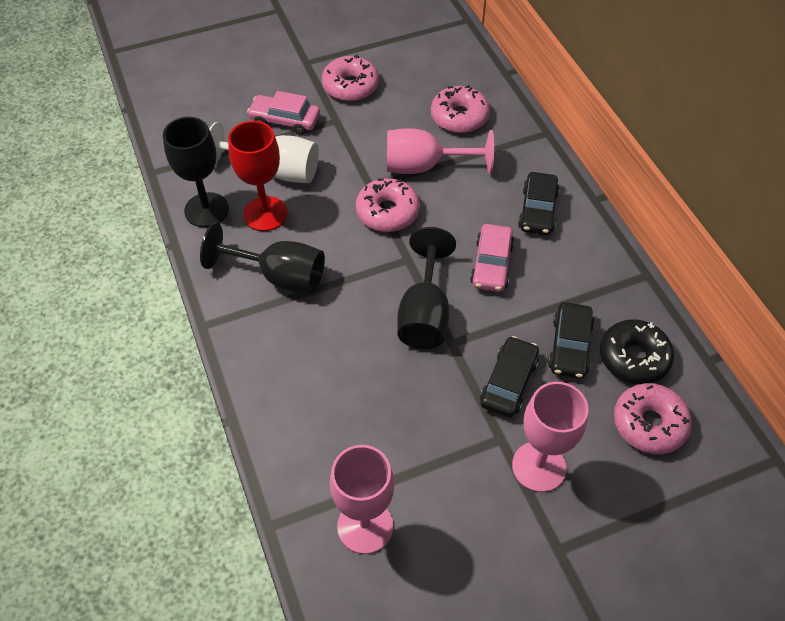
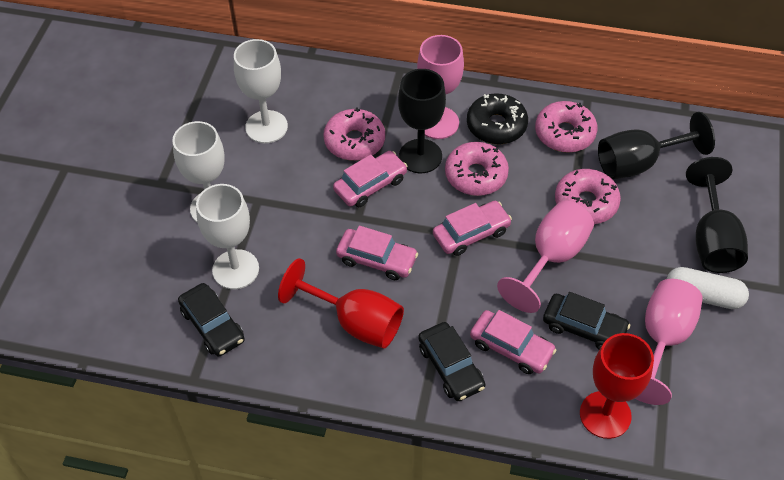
pink car: [247,91,320,135] [470,224,514,292] = 2 -> [333,151,407,207] [336,226,418,280] [433,201,512,256] [470,310,557,374] = 4
red goblet: [228,121,288,231] = 1 -> [278,258,404,349] [580,333,654,439] = 2
white capsule: none = 0 -> [667,267,749,309] = 1
white goblet: [209,122,319,183] = 1 -> [172,121,225,223] [196,184,259,289] [234,39,288,143] = 3

